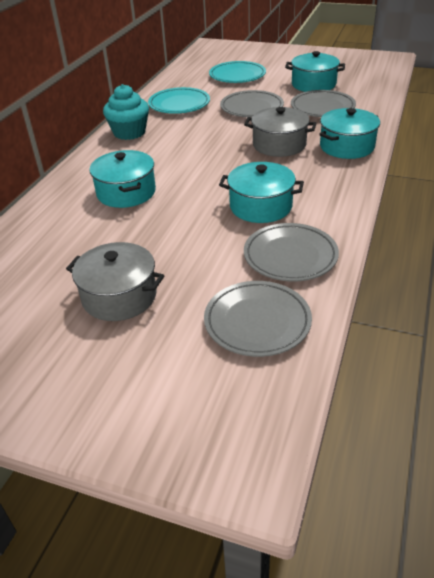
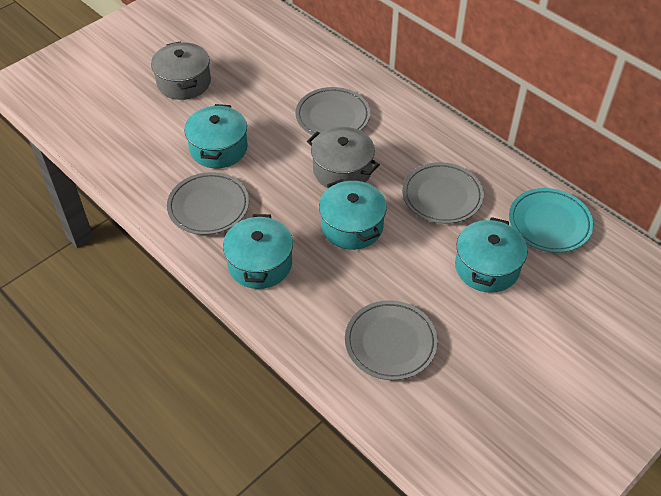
turquoise cupcake: [103,84,149,140] = 1 -> none = 0
turquoise plate: [148,87,210,114] [209,61,266,83] = 2 -> [509,188,593,253] = 1

